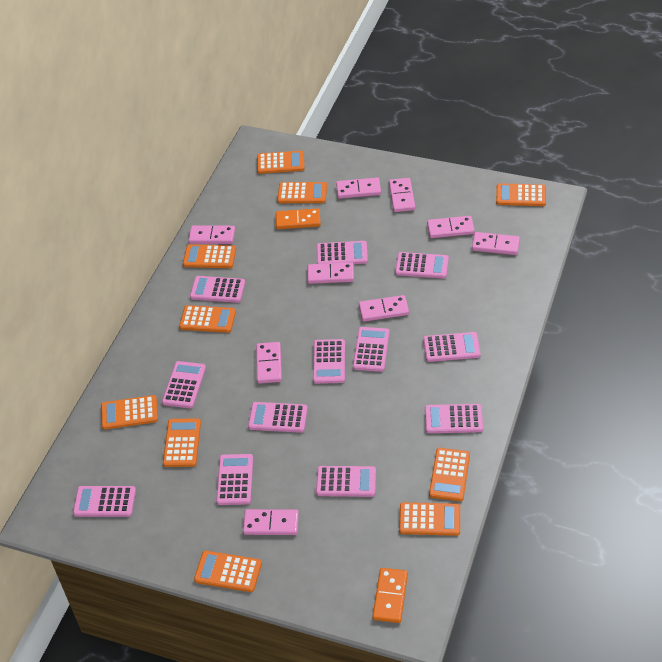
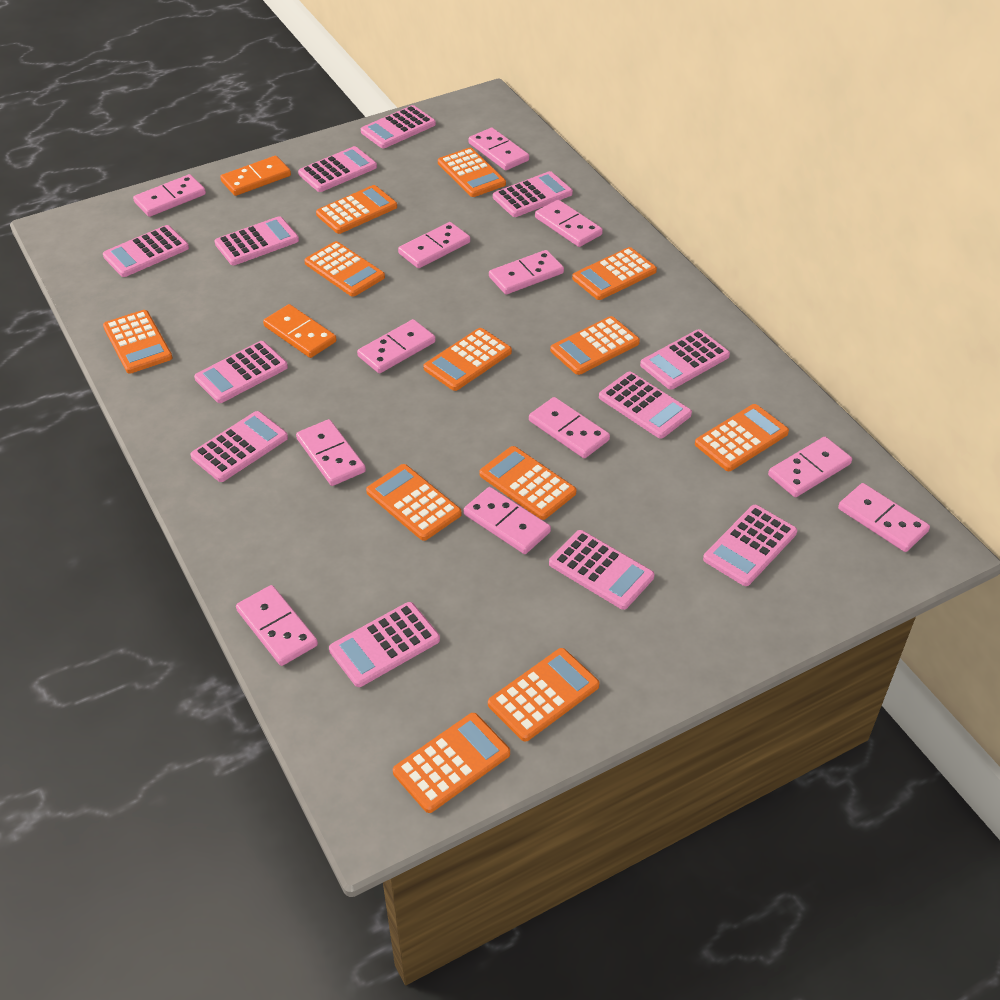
orange calculator: [101,395,158,430] [163,418,201,467] [179,305,236,333] [183,244,236,268] [194,551,262,592] [257,151,304,174] [277,182,327,203] [399,502,460,536] [429,448,470,501] [496,183,546,206] = 10 -> [103,310,172,374] [304,241,385,297] [316,185,397,234] [366,464,462,541] [393,713,510,813] [423,328,512,391] [438,148,506,197] [479,446,576,520] [488,648,599,741] [550,316,640,375] [572,247,657,300] [695,404,789,471] = 12
pink domino: [188,225,235,244] [243,509,299,535] [256,342,282,384] [307,262,354,284] [336,177,381,199] [359,295,409,322] [389,178,415,212] [427,216,475,238] [472,232,520,255] = 9 -> [133,174,206,217] [236,585,318,666] [296,419,366,486] [357,319,436,373] [398,222,470,268] [464,487,551,554] [469,128,529,171] [489,250,564,294] [529,397,610,458] [535,200,603,247] [768,437,852,497] [838,483,930,552] = 12

